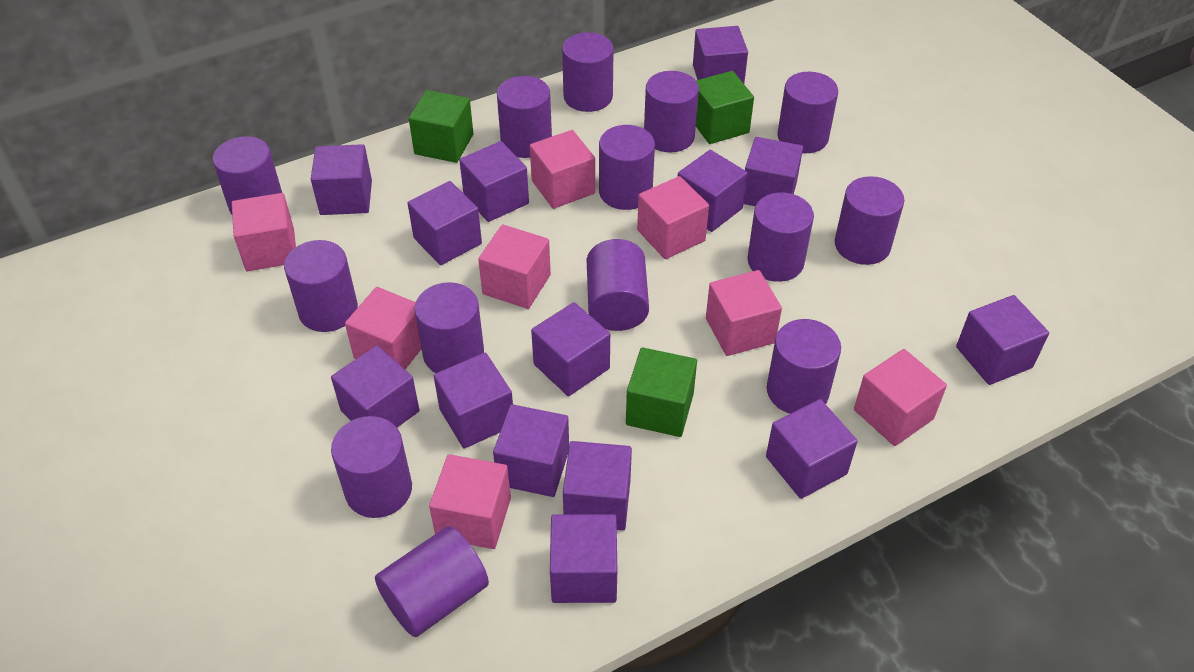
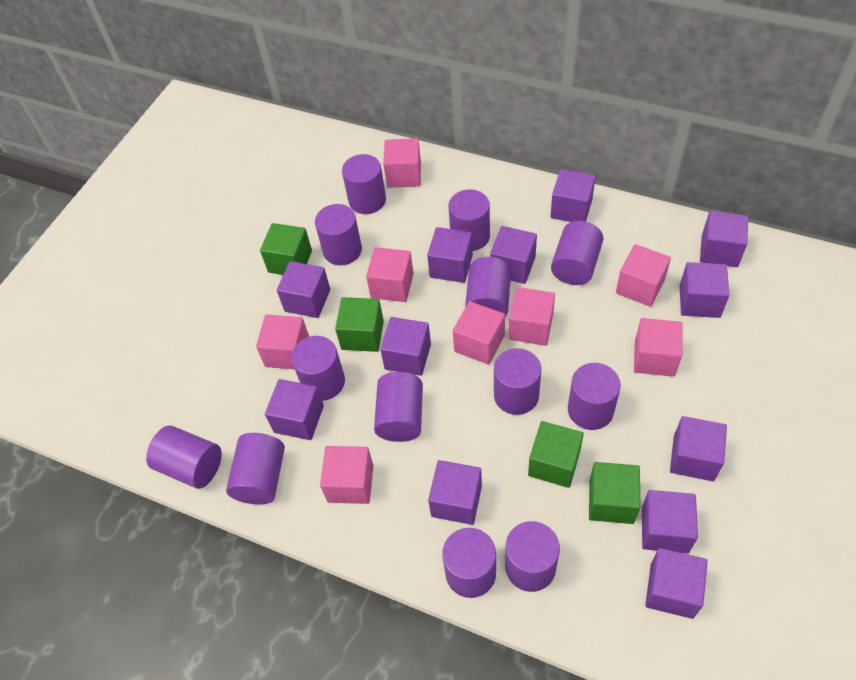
green cube: [409,90,473,163] [626,347,697,437] [696,71,754,144] = 3 -> [260,223,312,275] [335,297,384,352] [528,421,584,488] [589,462,641,524] = 4
purple cube: [311,144,372,215] [331,345,420,427] [408,181,482,265] [434,353,513,449] [459,141,529,222] [493,404,569,497] [531,302,610,396] [550,514,617,603] [563,441,632,530] [678,150,748,232] [693,26,748,84] [744,137,803,206] [766,399,858,499] [956,295,1049,385] = 14 -> [265,379,324,440] [277,261,330,318] [380,317,431,376] [427,227,473,283] [428,460,482,525] [490,226,537,284] [550,169,596,222] [642,490,698,554] [645,548,708,619] [670,416,727,481] [680,262,729,318] [700,211,748,267] = 12
purple cylinder: [212,136,282,214] [284,240,358,332] [331,416,412,518] [375,526,489,637] [415,282,484,373] [497,76,552,158] [562,32,614,112] [587,239,649,331] [599,125,655,210] [644,71,699,153] [748,192,814,282] [767,319,841,414] [777,72,838,153] [835,176,904,265] = 14 -> [146,426,222,489] [226,433,285,504] [291,336,345,401] [315,204,362,265] [342,154,386,214] [374,372,423,442] [442,528,496,598] [448,189,490,251] [465,257,511,316] [494,348,541,415] [505,521,560,592] [551,221,604,285] [568,363,621,430] = 13

